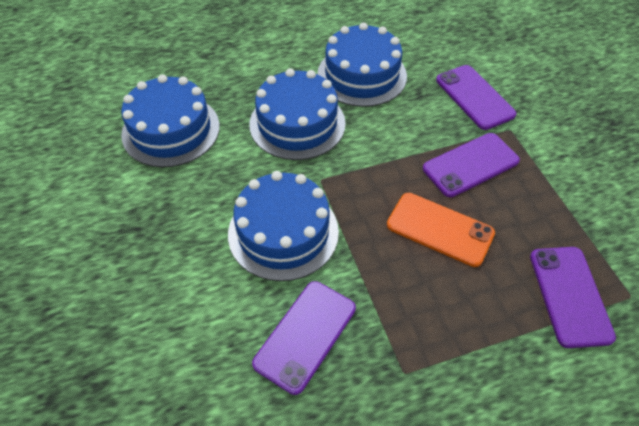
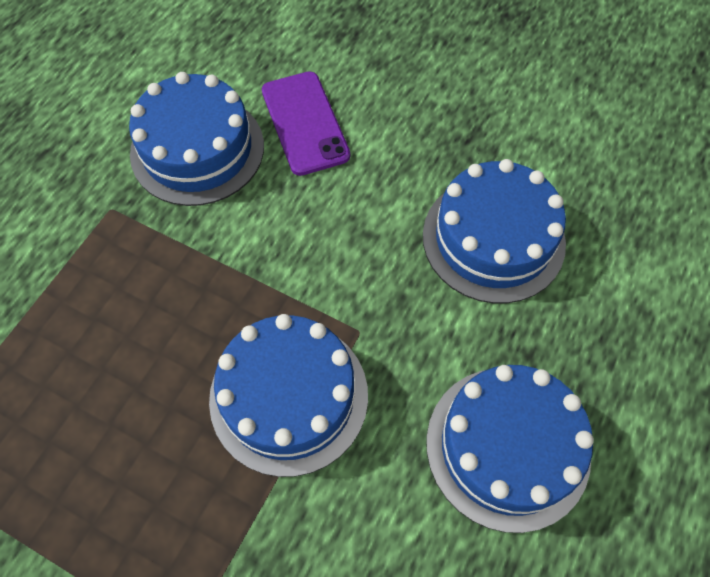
orange phone: [387,193,495,267] = 1 -> none = 0
purple phone: [252,281,356,395] [423,133,520,197] [436,65,517,130] [530,247,616,348] = 4 -> [262,71,350,176] = 1

